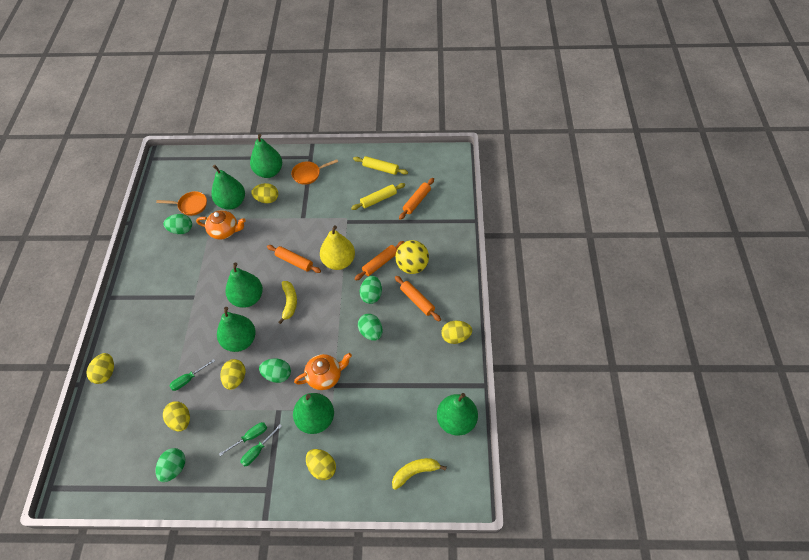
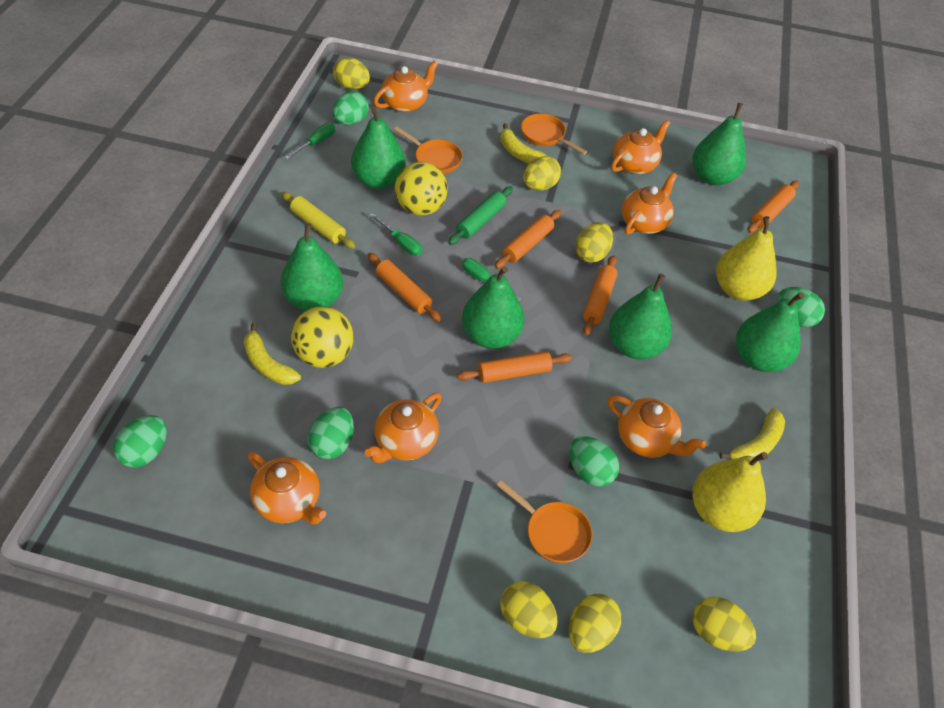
green rolling pin: none = 0 -> [448,186,513,245] = 1
orange pan: [156,191,207,216] [291,159,338,185] = 2 -> [394,126,463,174] [497,480,592,563] [521,114,587,155] = 3
orange rolling pin: [267,245,321,273] [355,241,404,280] [395,276,441,322] [399,178,434,220] = 4 -> [368,253,442,322] [457,351,572,383] [495,210,561,269] [583,255,618,336] [747,181,799,233] = 5
orange teapot: [196,210,246,239] [294,353,352,390] = 2 -> [248,452,326,524] [365,393,442,463] [374,61,438,112] [607,395,706,458] [611,120,670,174] [622,172,677,235] = 6
yellow ball: [395,240,429,274] = 1 -> [291,306,353,368] [395,162,448,216] = 2
yellow banana: [279,281,297,324] [392,458,447,490] = 2 -> [244,323,301,385] [500,123,547,164] [719,408,785,459] = 3
yellow pear: [320,225,355,270] = 1 -> [692,452,768,532] [716,216,777,301] = 2
yellow rolling pin: [351,183,405,210] [353,156,408,175] = 2 -> [282,192,355,249] = 1

